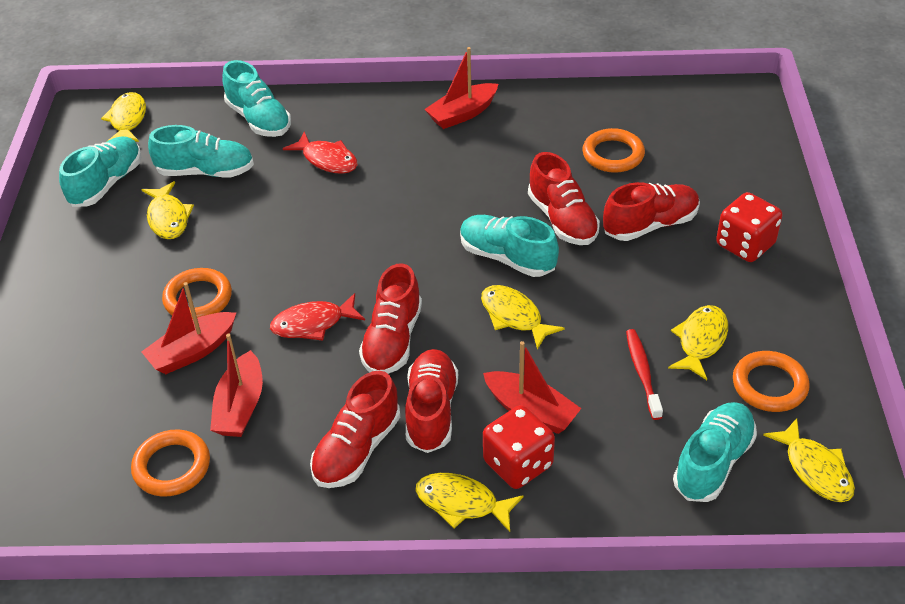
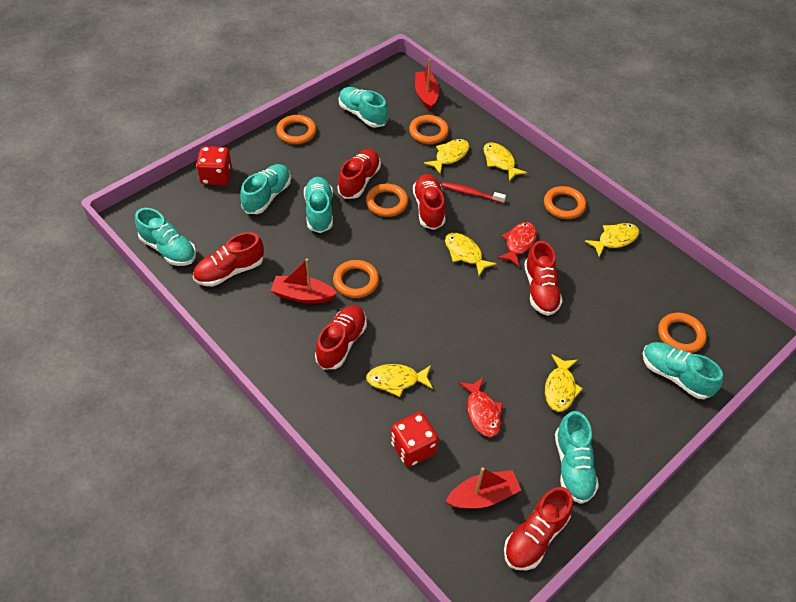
orange ring: [131,429,210,497] [162,268,232,319] [582,128,645,173] [733,351,810,412] = 4 -> [276,115,316,144] [333,260,379,298] [366,184,408,217] [409,115,449,144] [544,186,586,219] [658,313,707,353] = 6
red boat: [141,282,236,374] [210,333,263,437] [424,47,498,129] [483,341,581,434] = 4 -> [271,259,337,304] [415,59,439,111] [446,467,521,509] = 3
red shoe: [310,371,400,488] [359,263,422,374] [405,349,458,453] [528,152,600,245] [603,182,700,241] = 5 -> [193,232,264,287] [315,305,367,369] [337,149,381,199] [413,174,445,230] [504,487,573,570] [524,241,563,316] = 6
turquoise shoe: [59,136,141,207] [148,125,254,177] [222,60,291,137] [460,215,559,277] [673,402,757,502] = 5 -> [135,208,196,266] [240,164,291,214] [304,177,333,233] [339,87,388,128] [555,411,599,504] [643,342,723,399] = 6

